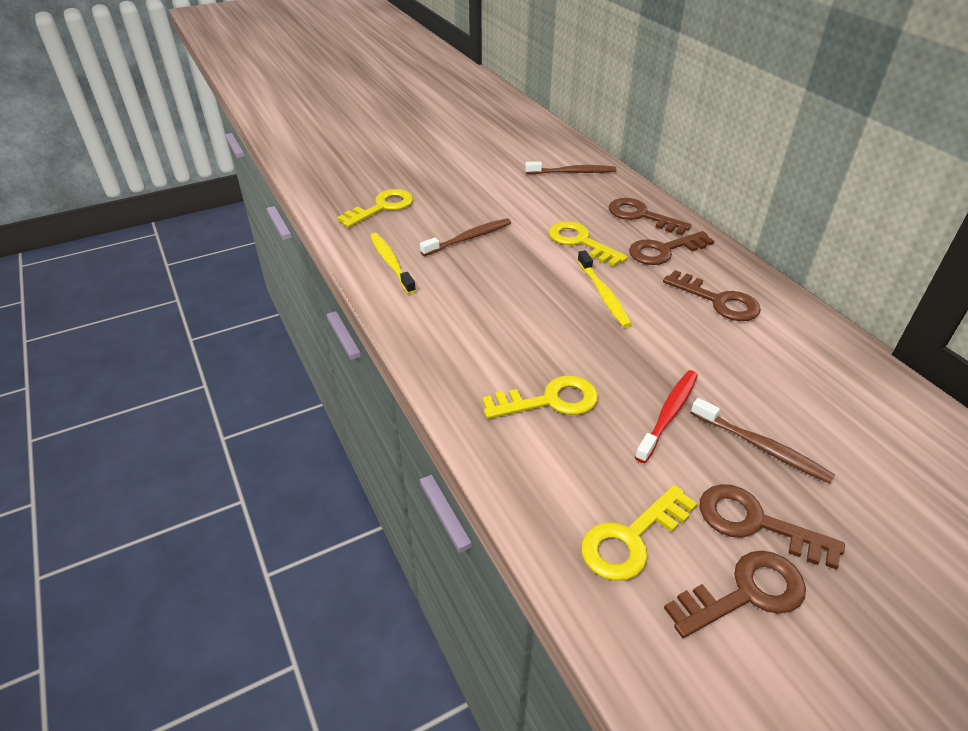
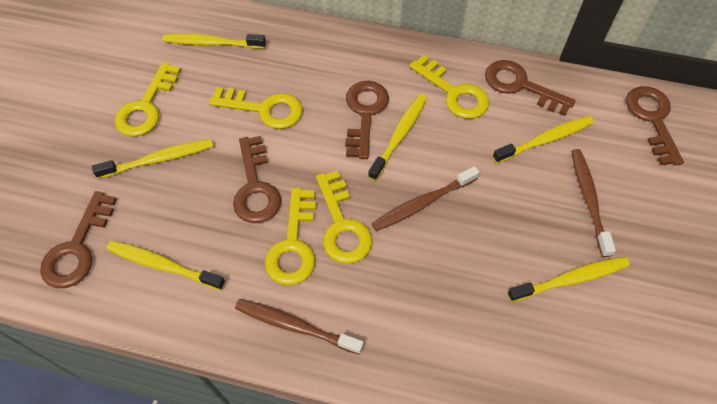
red toothbrush: [635,370,698,463] = 1 -> none = 0
yellow key: [337,189,413,227] [482,375,598,419] [548,221,628,267] [581,485,697,581] = 4 -> [115,62,181,137] [209,87,303,129] [265,188,316,285] [316,171,372,264] [409,55,489,119] = 5
yellow toothbrush: [370,233,416,294] [577,250,632,328] = 2 -> [92,139,214,179] [107,241,225,290] [162,34,266,49] [368,94,427,181] [493,116,594,163] [507,257,630,302] = 6

